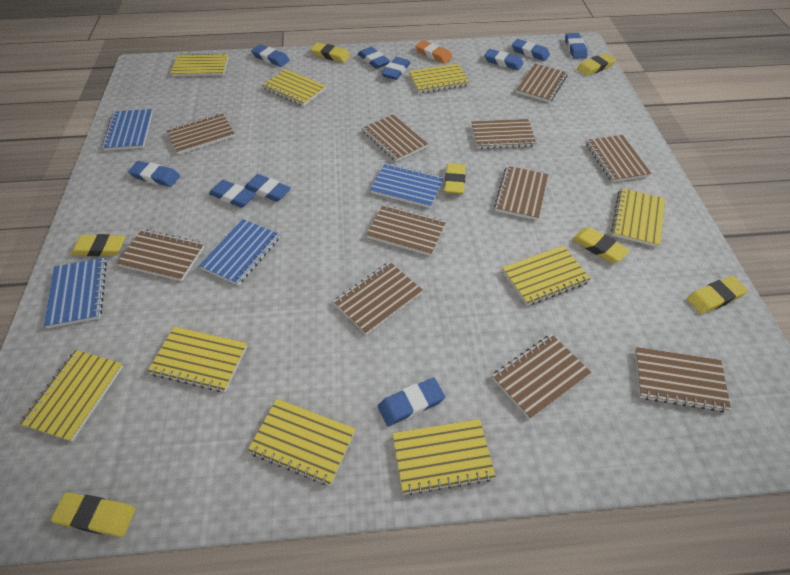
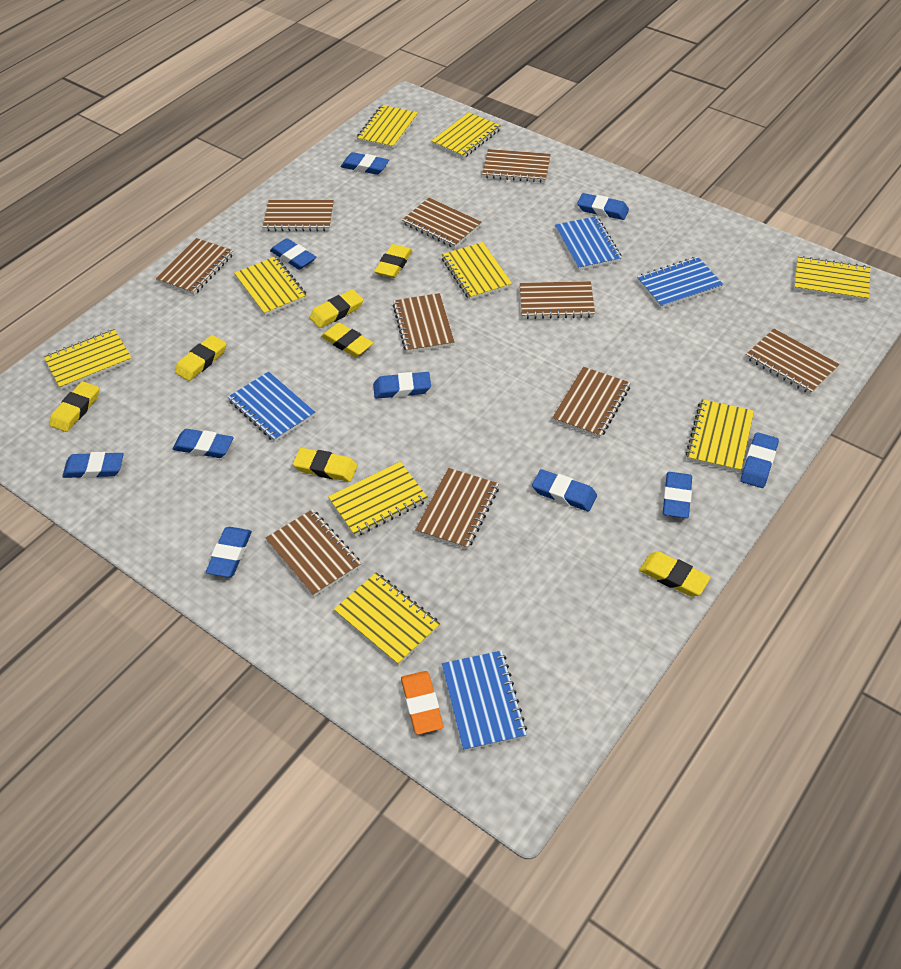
brown notebook: [116,229,205,281] [166,113,235,155] [333,262,423,335] [362,115,428,162] [366,205,446,256] [471,119,536,149] [492,334,591,419] [494,166,548,220] [516,63,568,103] [586,135,652,182] [635,347,731,412] = 11 -> [156,238,233,295] [263,200,334,231] [265,509,361,597] [393,293,455,353] [402,198,482,248] [415,468,499,550] [482,149,551,183] [520,281,595,319] [552,367,630,438] [746,329,840,395] = 10

